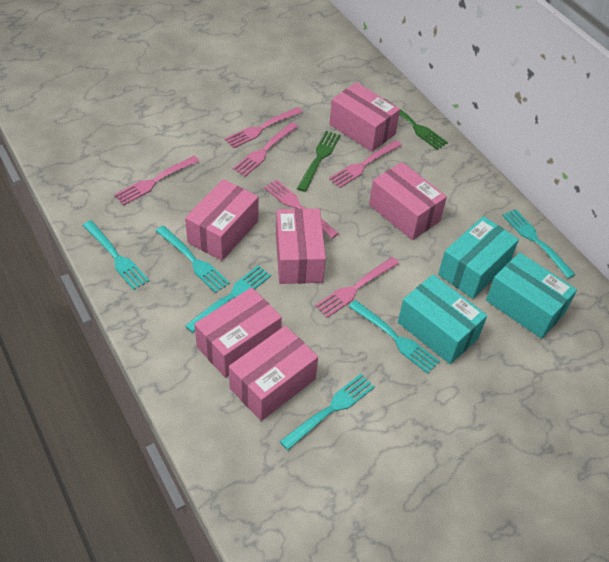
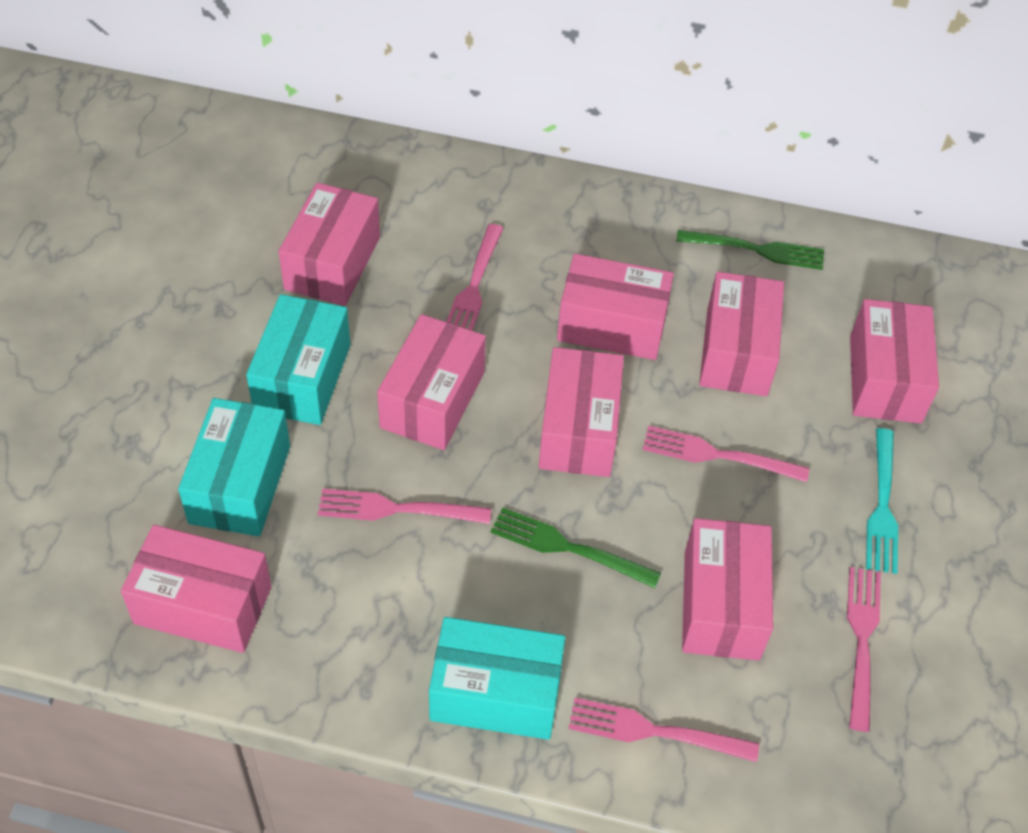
pink box: [185,179,258,261] [194,287,282,378] [229,326,318,421] [276,209,326,284] [330,82,400,152] [369,162,447,240] = 6 -> [121,525,272,653] [278,183,380,306] [377,314,486,450] [538,347,624,477] [557,254,674,360] [682,518,773,660] [699,272,784,396] [850,299,939,423] = 8
pink fork: [114,156,199,205] [225,107,303,148] [233,122,298,177] [264,179,339,239] [315,257,399,318] [329,140,402,188] = 6 -> [318,488,491,524] [446,224,504,331] [568,698,759,762] [642,425,809,482] [847,567,881,732] = 5
turquoise fork: [83,220,149,290] [156,226,230,293] [185,265,271,333] [280,374,375,450] [349,300,440,374] [502,209,576,279] = 6 -> [866,428,898,574] = 1

